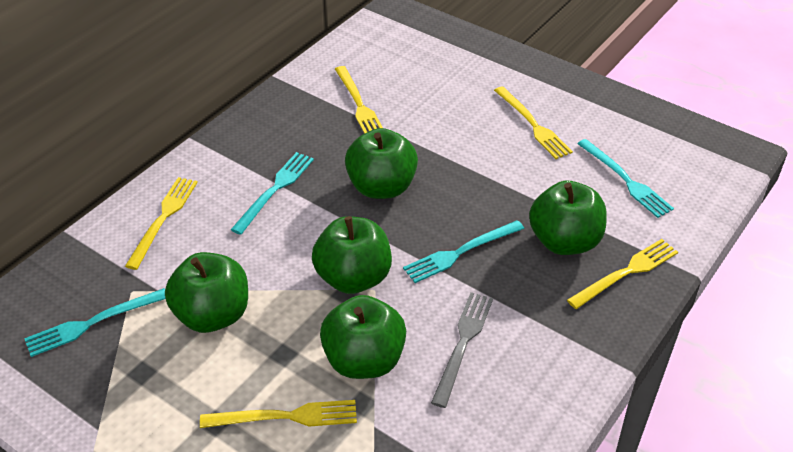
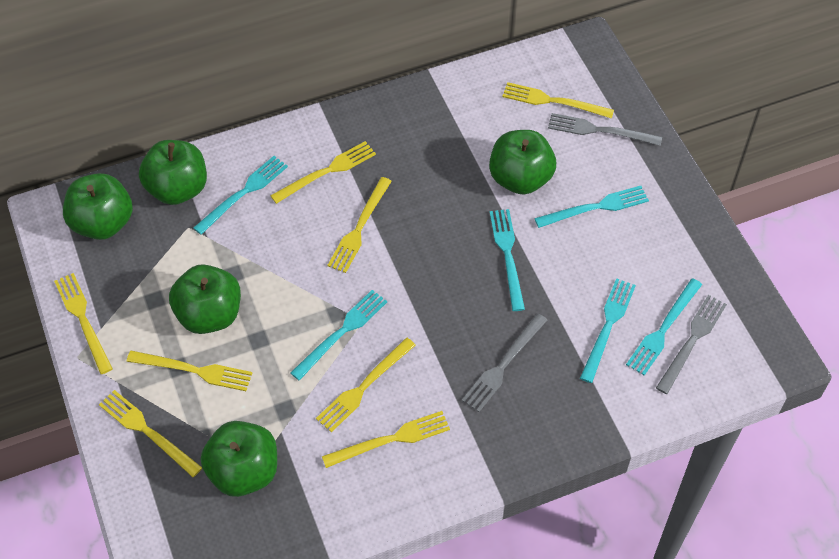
grey fork: [431,292,493,408] = 1 -> [462,313,547,412] [548,113,662,146] [656,295,727,394] = 3
turquoise fork: [24,288,166,357] [231,152,314,235] [403,220,524,283] [577,139,674,218] = 4 -> [193,156,288,235] [290,290,387,381] [490,209,525,311] [534,186,649,228] [580,278,636,383] [626,278,702,376] = 6
yellow fork: [125,177,198,270] [200,400,357,428] [335,66,383,134] [494,86,573,159] [567,239,678,309] = 5 -> [54,273,113,374] [99,390,202,477] [127,351,252,391] [270,141,376,204] [316,338,415,432] [322,411,450,468] [327,177,392,273] [503,82,614,119] = 8

